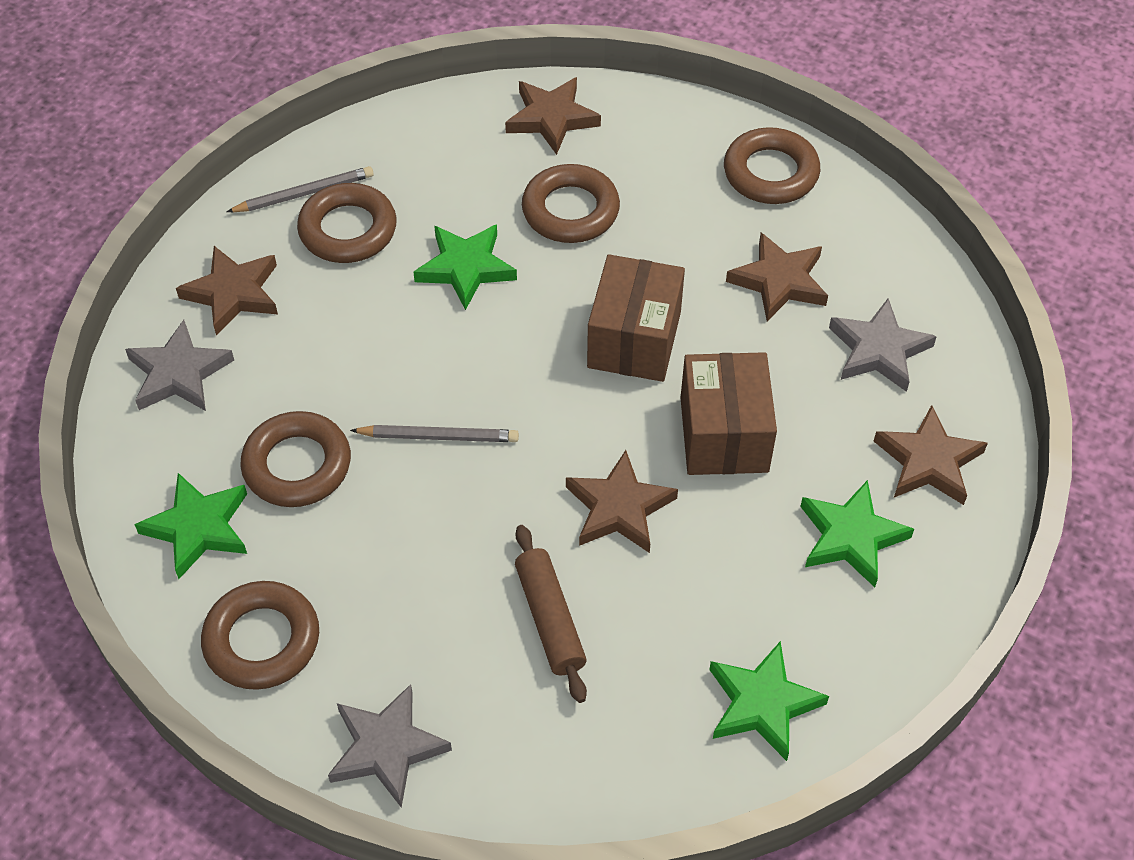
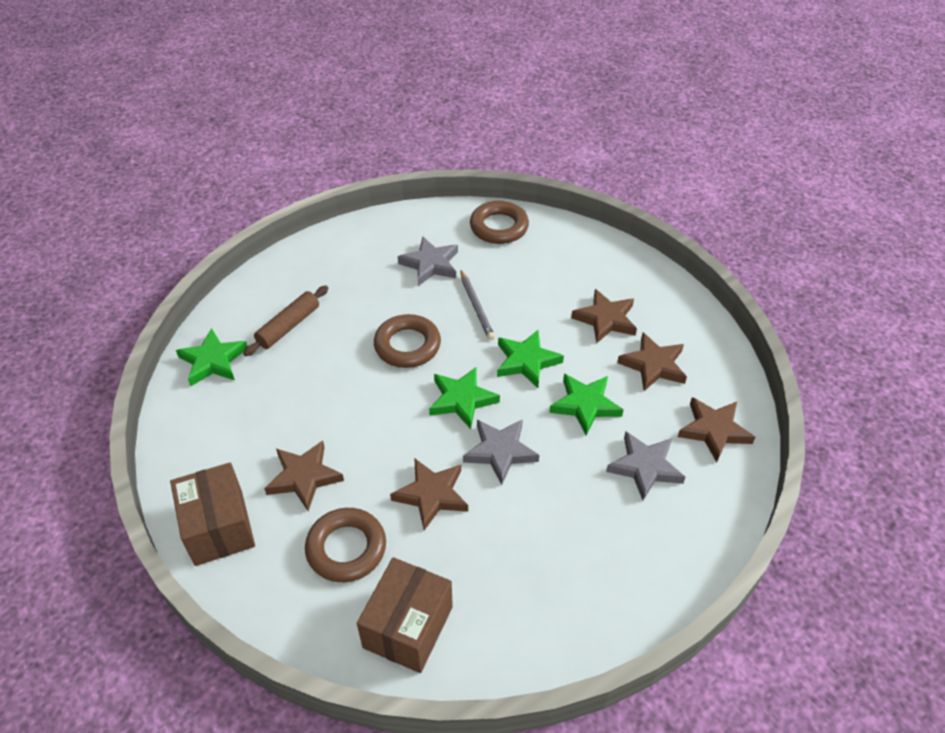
brown ring: [201,581,319,690] [240,411,351,507] [297,183,397,263] [522,164,620,243] [724,127,820,204] = 5 -> [305,508,386,582] [374,314,441,368] [470,201,529,244] = 3
grey pencil: [226,166,374,212] [350,425,519,442] = 2 -> [461,270,495,340] = 1

